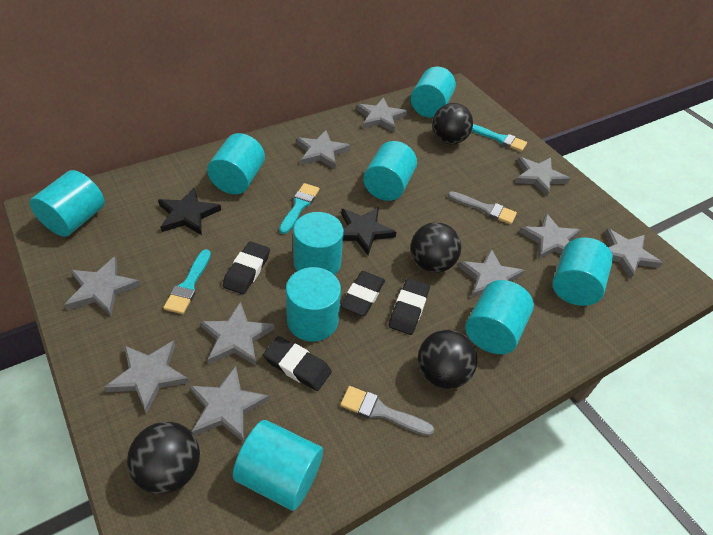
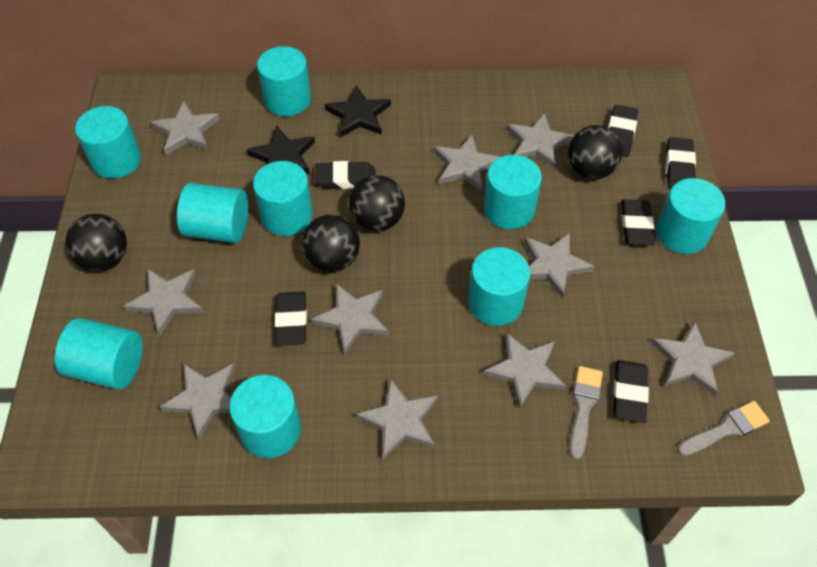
black eraser: [223,241,270,295] [263,336,332,391] [340,271,385,316] [389,278,430,335] = 4 -> [275,291,307,346] [314,161,376,189] [608,105,638,157] [613,360,649,423] [621,200,655,245] [666,137,696,189] = 6
turquoise brush: [163,249,211,314] [279,183,320,234] [472,124,527,152] = 3 -> none = 0

